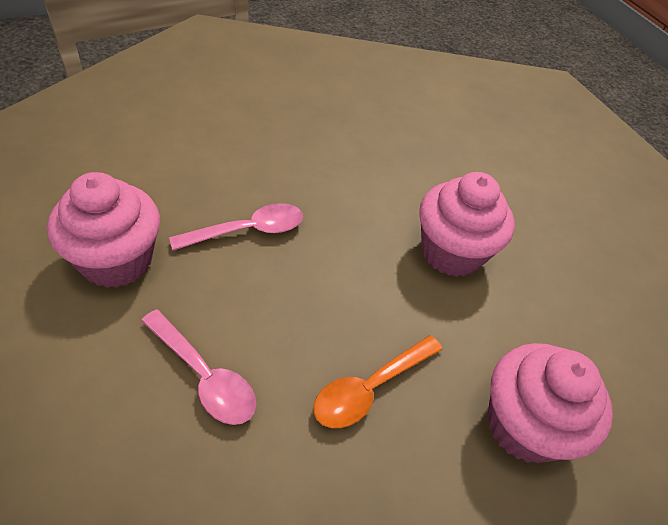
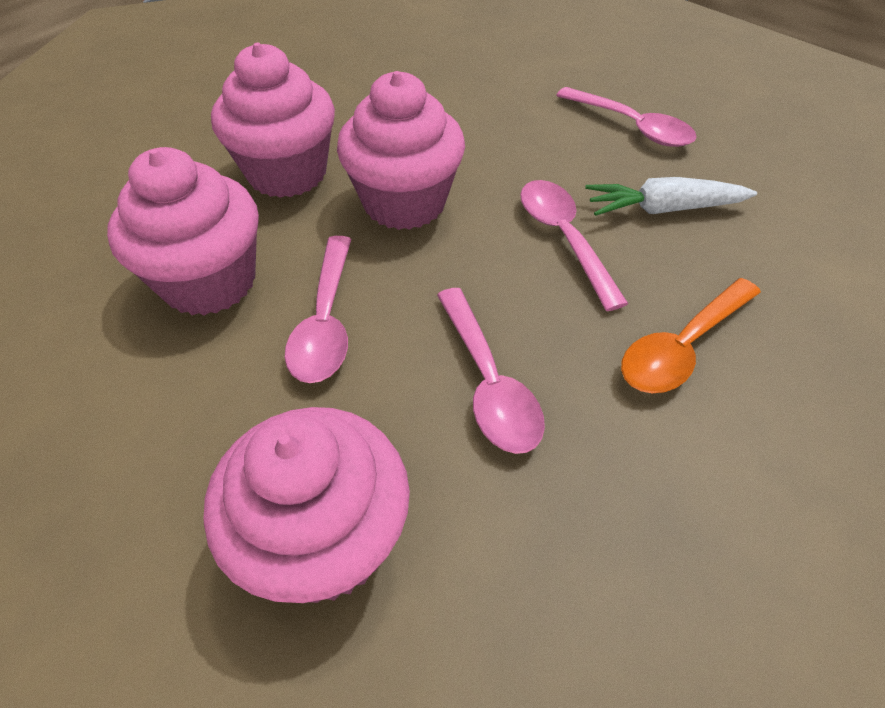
pink cupcake: [47,172,160,288] [419,172,514,277] [487,343,613,463] = 3 -> [107,147,259,316] [203,407,410,603] [211,43,335,198] [337,71,465,230] = 4
pink spoon: [141,309,256,425] [169,203,303,251] = 2 -> [285,236,351,383] [437,288,545,454] [520,180,628,311] [556,87,697,147] = 4
white carrot: none = 0 -> [585,177,757,216] = 1

